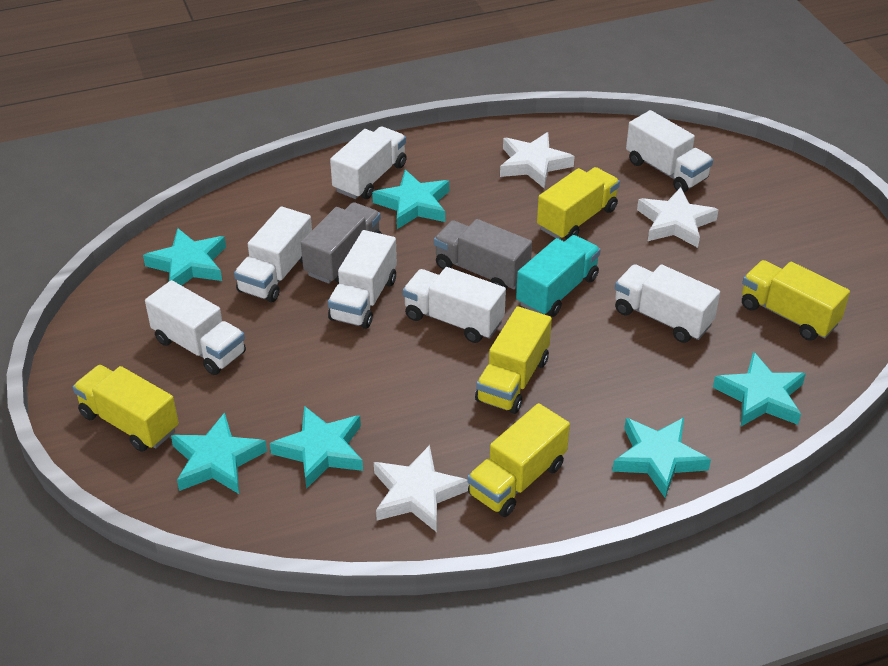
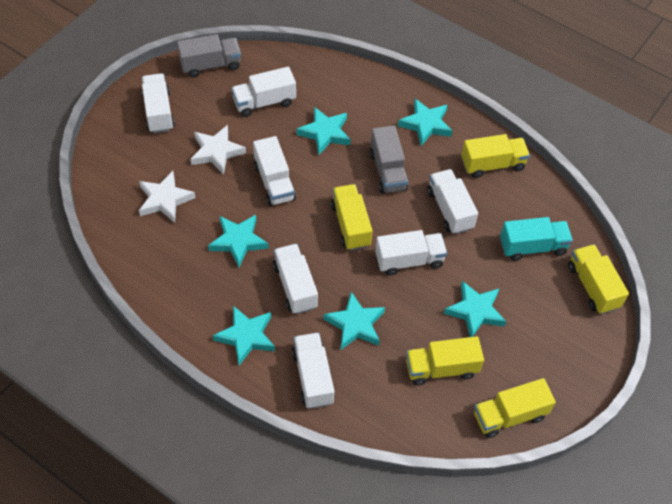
white star: [374,445,469,532] [500,132,575,188] [637,187,719,248] = 3 -> [139,171,196,223] [190,125,246,175] = 2

